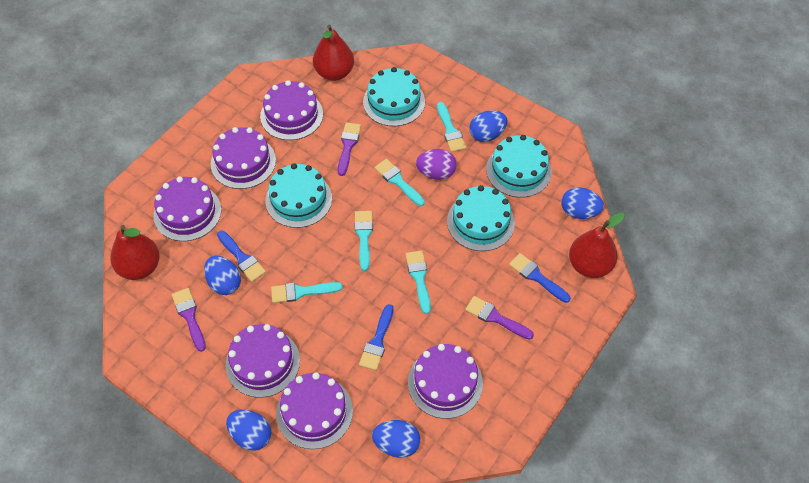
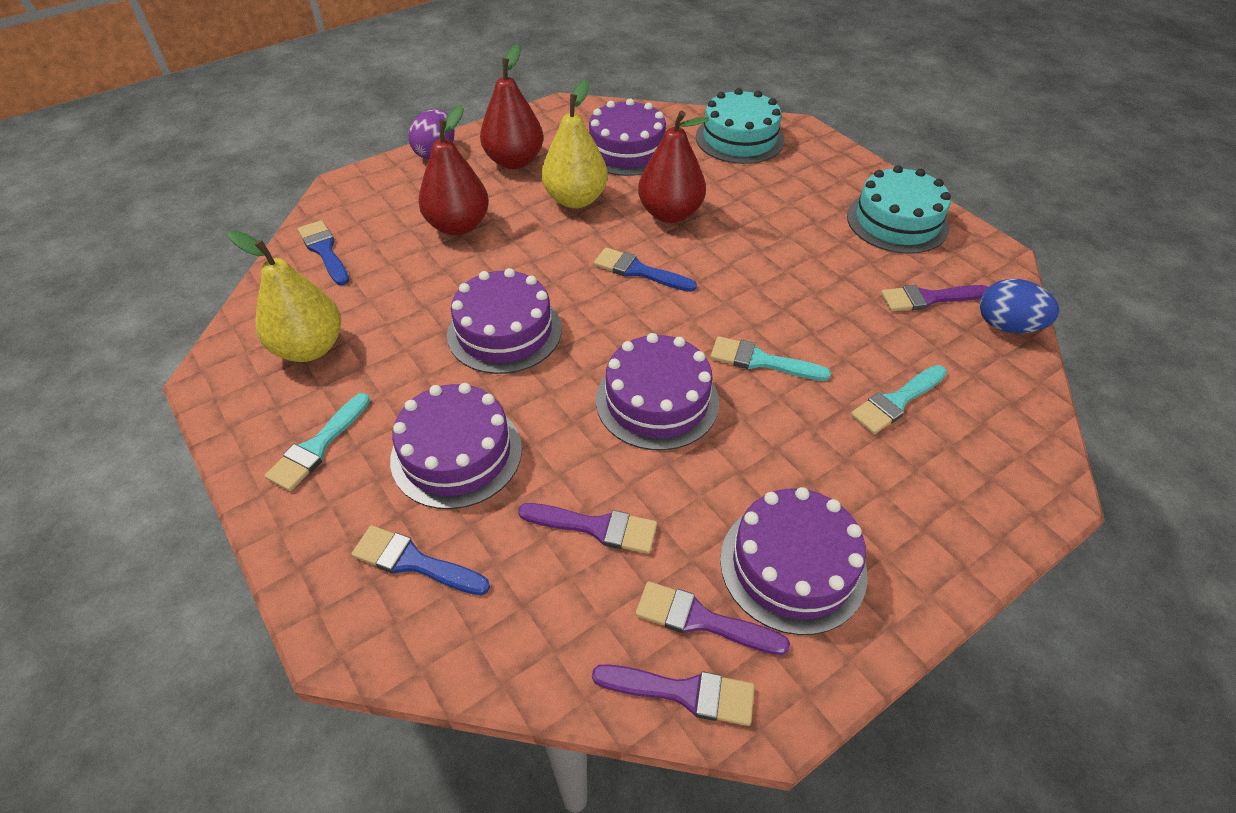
blue egg: [204,256,241,295] [226,410,271,451] [372,420,420,458] [469,110,507,142] [561,187,604,219] = 5 -> [980,279,1059,333] = 1
purple brush: [172,288,206,352] [338,122,361,176] [465,296,534,340] = 3 -> [518,503,657,554] [592,664,755,726] [636,581,790,655] [881,285,989,311] = 4
purple cake: [153,177,221,241] [211,127,276,189] [225,324,300,398] [260,80,323,140] [276,372,353,449] [408,344,483,419] = 6 -> [390,383,522,509] [447,268,562,374] [589,99,666,176] [596,333,719,450] [720,487,868,635] = 5
turquoise brush: [271,282,343,303] [355,211,373,271] [374,159,425,206] [405,250,431,314] [437,102,467,152] = 5 -> [265,393,370,491] [710,336,831,381] [851,365,947,434] = 3
turquoise cake: [265,163,332,228] [363,67,425,126] [447,185,515,251] [486,135,552,198] = 4 -> [696,88,785,164] [847,165,951,254] = 2
yellow pear: none = 0 -> [228,230,341,362] [541,79,608,208] = 2

